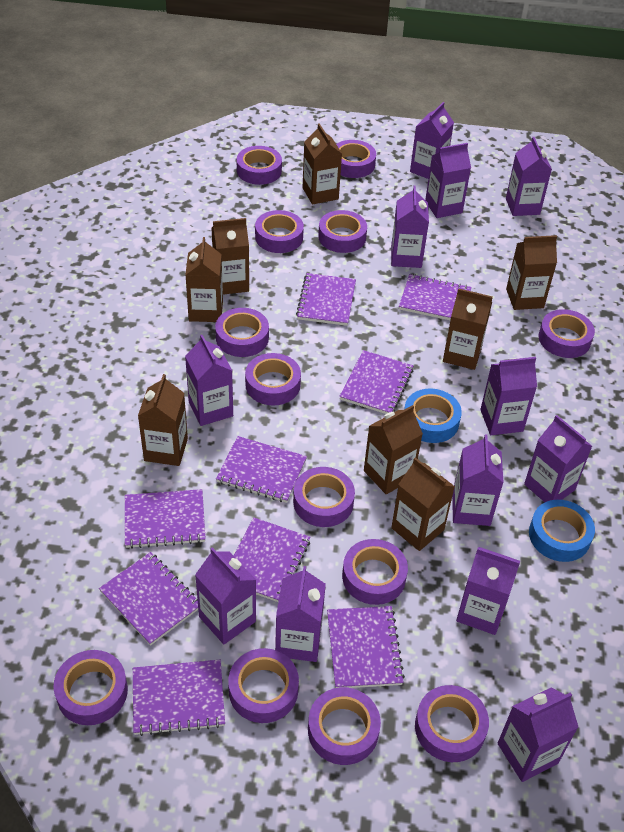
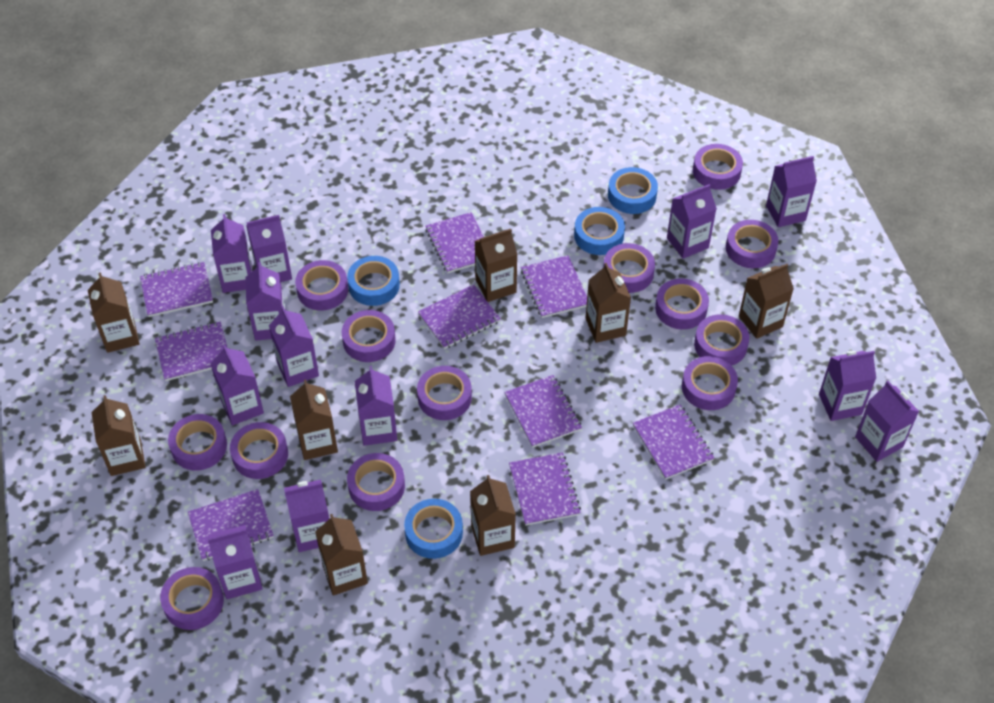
blue tape: [404,389,462,443] [529,500,595,562] = 2 -> [347,256,400,306] [404,499,463,559] [574,207,625,255] [608,167,658,214] = 4

